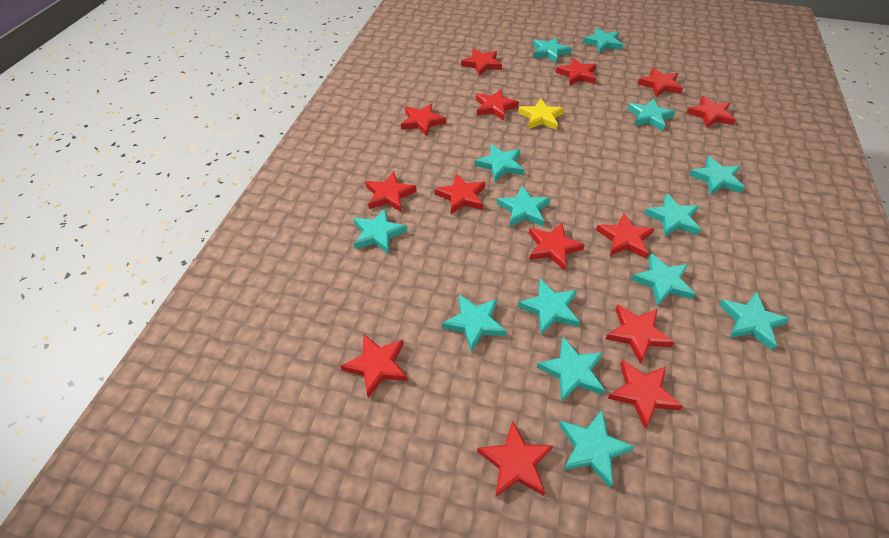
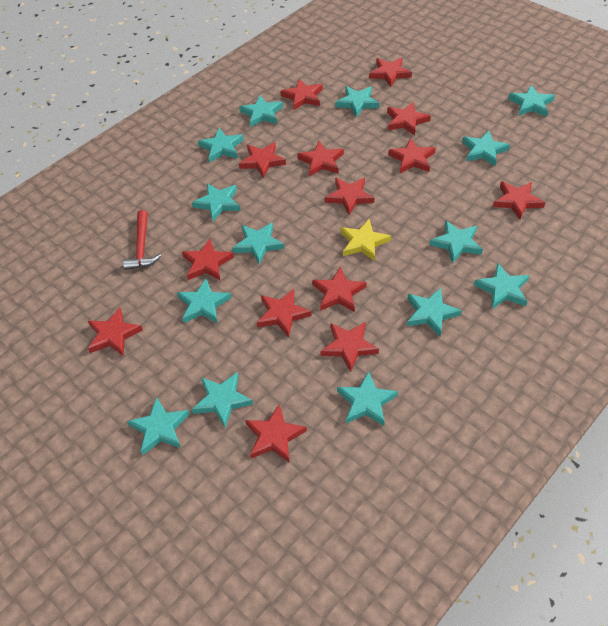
red hammer: none = 0 -> [123,210,161,270] = 1

